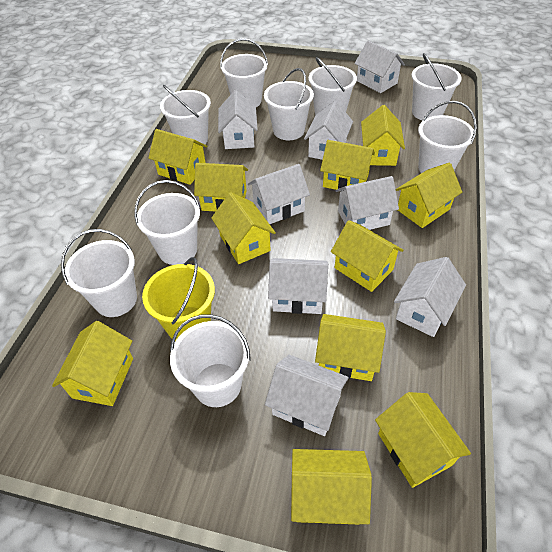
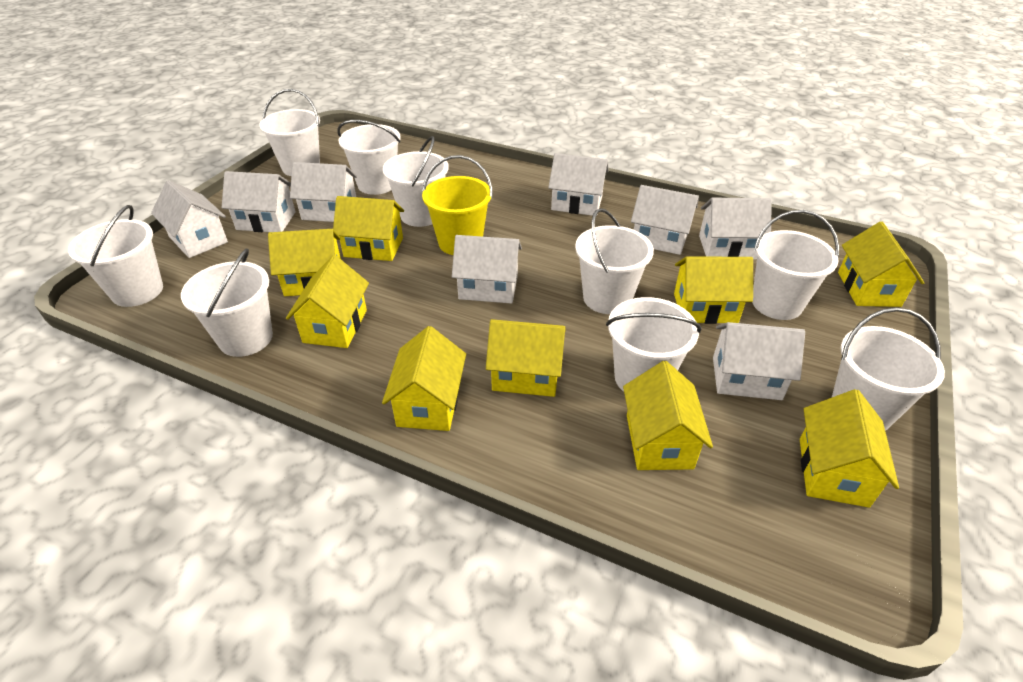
yellow house: [52,321,133,406] [148,129,207,185] [194,163,248,212] [211,192,276,264] [291,449,372,525] [315,314,386,381] [320,140,375,191] [331,220,404,292] [361,105,405,166] [375,392,471,488] [395,163,462,228] = 11 -> [268,229,341,296] [286,255,369,348] [333,196,404,261] [382,326,466,431] [486,319,566,397] [623,361,713,470] [674,256,753,324] [800,389,899,508] [838,222,924,307] = 9

